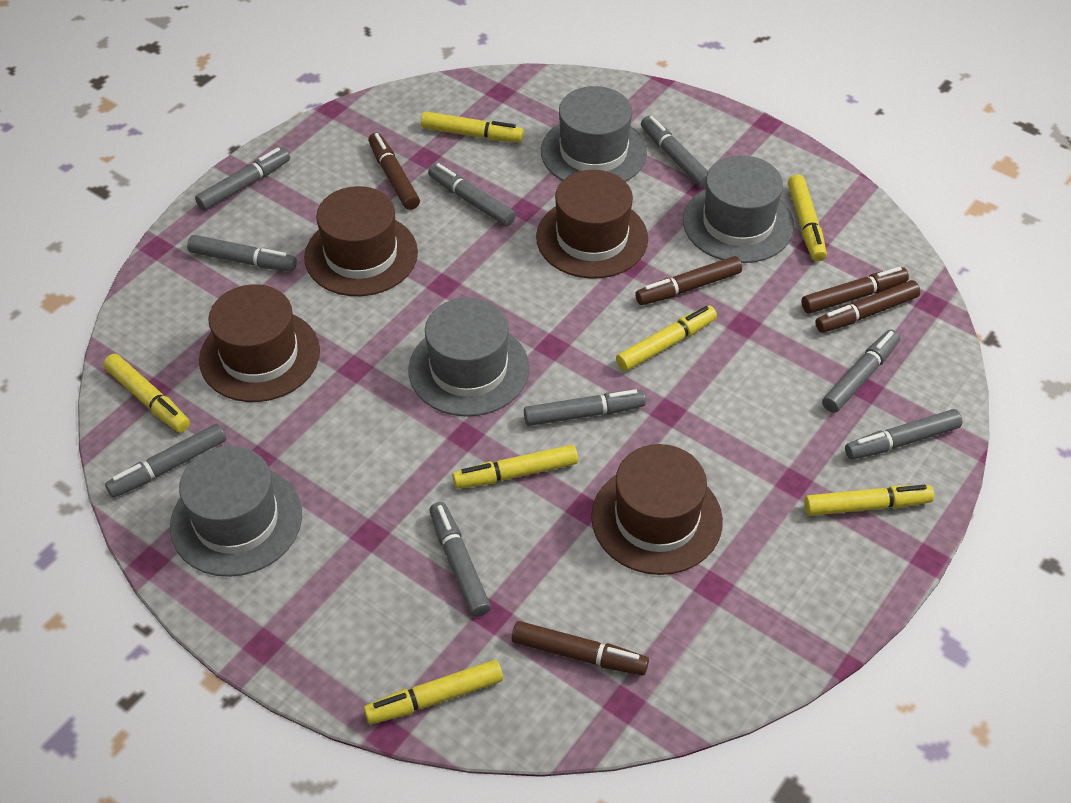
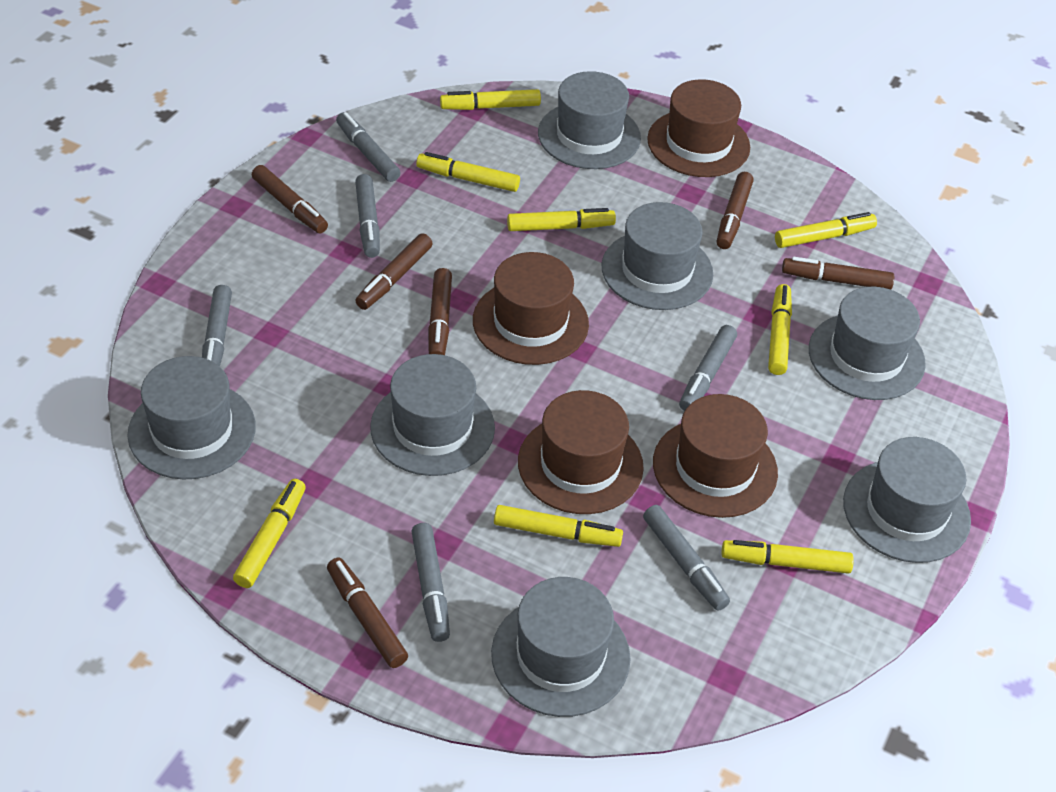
brown marker: [368,132,420,210] [511,621,649,675] [635,256,742,305] [801,267,909,314] [815,280,920,333] = 5 -> [252,165,328,233] [327,558,408,668] [355,233,433,310] [428,268,452,355] [717,172,754,249] [782,257,894,290] = 6
grey hat: [170,446,302,577] [408,298,529,417] [541,86,647,182] [683,155,794,263] = 4 -> [127,356,256,480] [370,354,495,476] [491,577,631,717] [538,71,641,169] [602,202,713,310] [809,287,926,400] [843,437,971,563] = 7
grey marker: [105,424,226,498] [187,235,297,272] [195,148,290,211] [428,163,516,226] [430,502,491,617] [524,389,646,426] [641,116,708,188] [822,330,900,413] [845,409,962,460] = 9 -> [202,285,232,366] [336,112,401,182] [355,174,380,258] [411,523,450,642] [643,505,730,611] [679,325,737,411] = 6
yellow marker: [103,354,190,433] [364,660,503,724] [421,112,524,142] [452,445,578,489] [616,305,717,371] [788,174,827,262] [804,485,934,516] = 7 -> [233,479,306,588] [416,152,520,192] [440,89,541,110] [494,505,623,547] [507,208,616,231] [721,540,854,573] [768,284,792,375] [775,212,877,248] = 8

